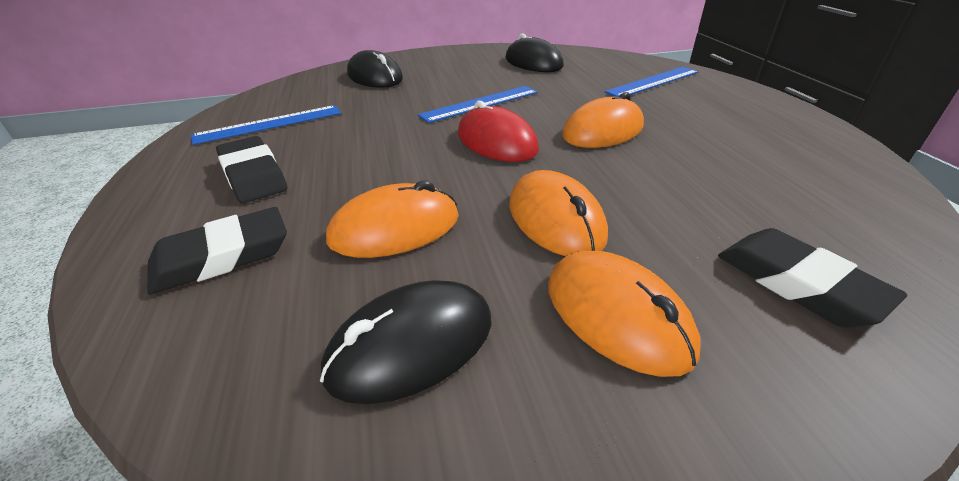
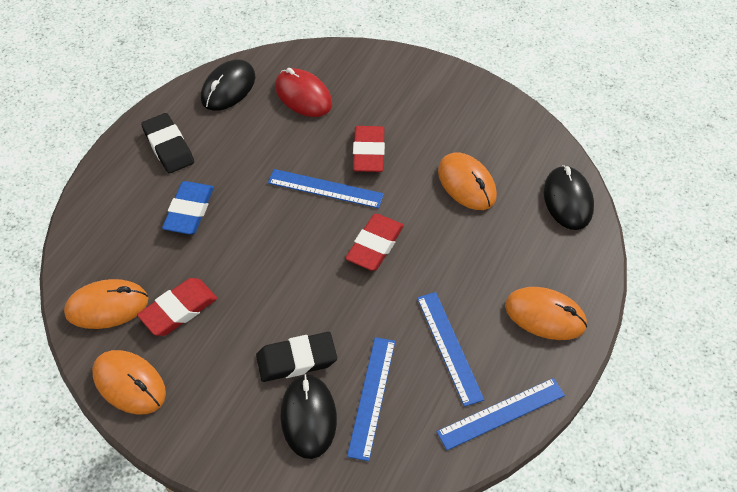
black eraser: [147,207,287,295] [216,136,287,203] [718,228,907,328] = 3 -> [141,113,194,173] [256,332,337,382] = 2
blue eraser: none = 0 -> [162,181,214,234] = 1
blue ruler: [191,105,341,145] [418,86,538,123] [604,67,699,97] = 3 -> [268,169,384,208] [347,337,395,461] [417,292,484,407] [436,378,565,450] = 4
red eraser: none = 0 -> [137,278,217,336] [345,214,404,271] [353,126,385,172] = 3

